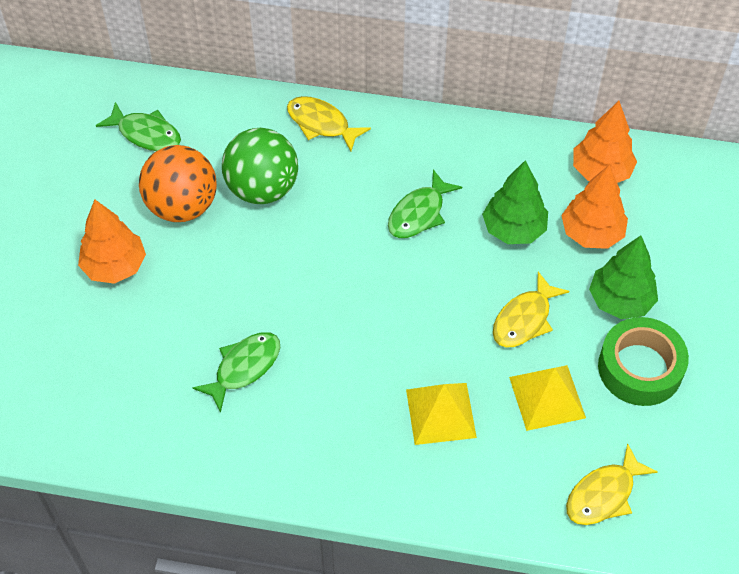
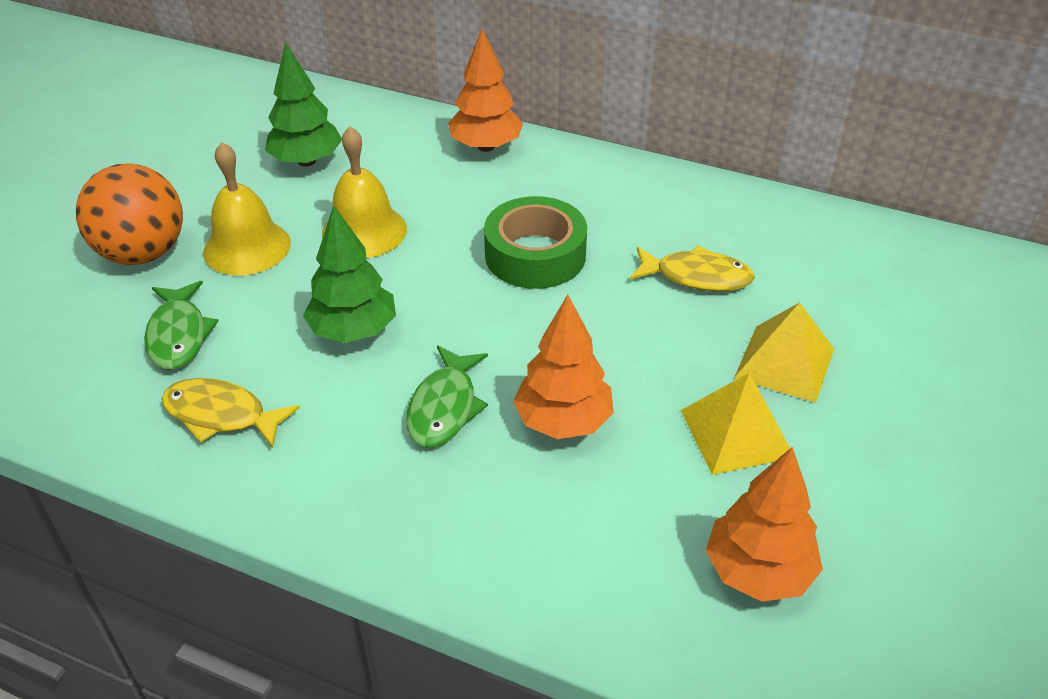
green ball: [222,128,298,204] = 1 -> none = 0
green fish: [96,102,181,151] [193,332,280,413] [388,169,462,238] = 3 -> [144,281,218,370] [406,346,488,447] = 2
yellow bell: none = 0 -> [203,142,291,276] [322,127,407,258] = 2
yellow fish: [287,96,371,151] [493,272,570,347] [566,443,658,525] = 3 -> [162,378,300,448] [630,245,755,291] = 2

